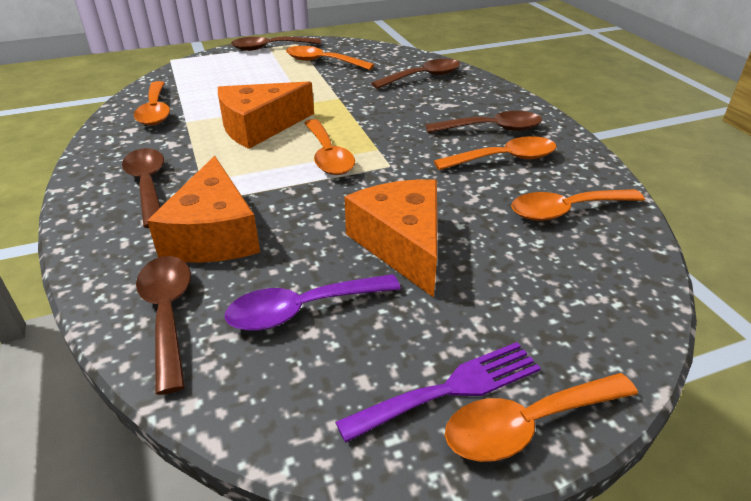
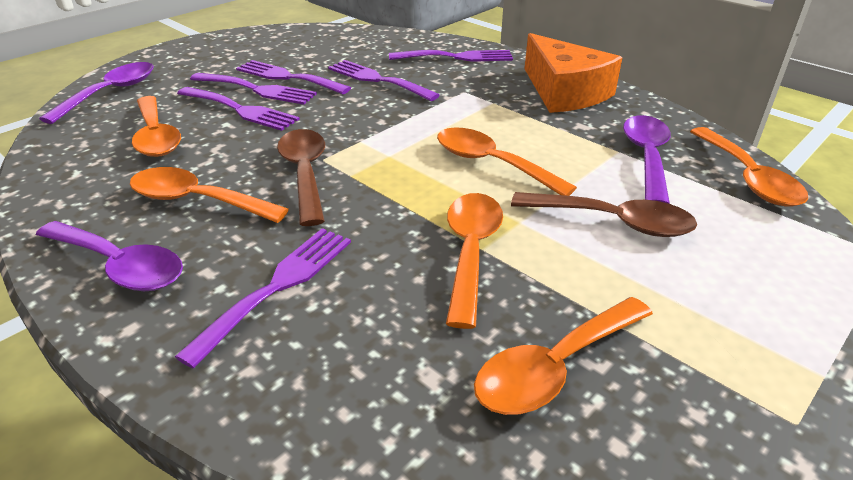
brown spoon: [122,148,164,228] [136,256,191,395] [231,37,321,51] [371,59,460,89] [425,111,542,133] = 5 -> [277,129,325,226] [511,192,697,237] = 2
orange cheese: [147,156,260,263] [218,81,314,149] [345,179,437,298] = 3 -> [525,33,622,113] = 1
purple fork: [335,342,541,443] = 1 -> [175,228,351,368] [177,87,300,131] [190,73,317,105] [236,60,351,94] [328,60,440,101] [389,50,513,62] = 6
purple spoon: [225,274,401,331] = 1 -> [36,221,183,291] [39,62,154,124] [623,115,671,204] = 3

